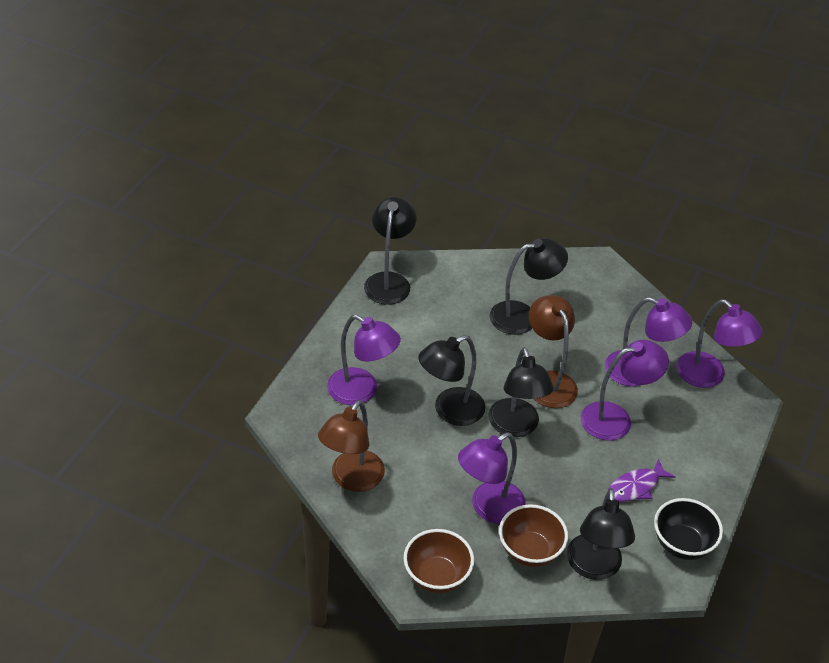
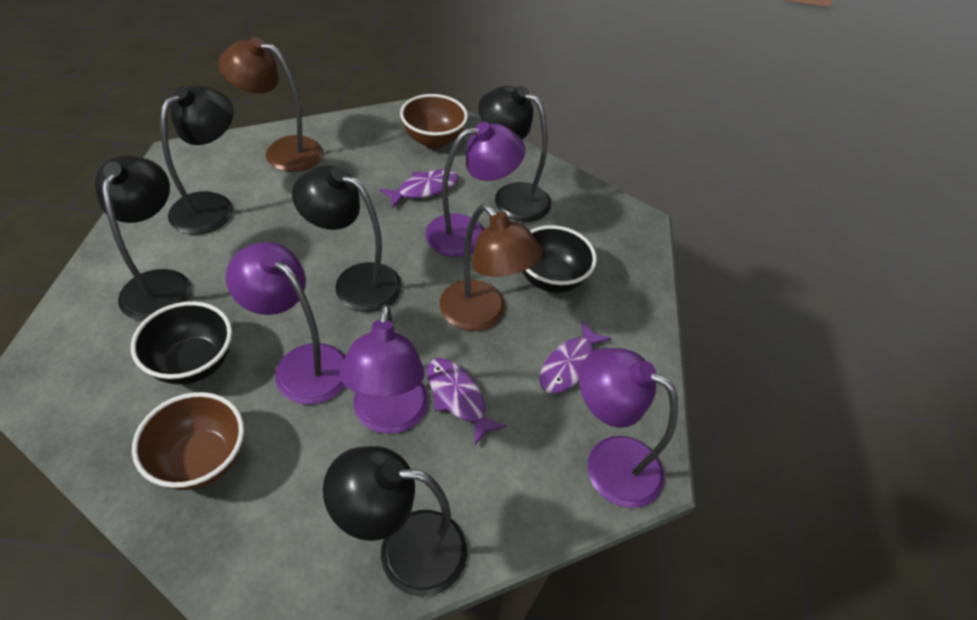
black bowl: [654,498,723,560] = 1 -> [131,301,232,385] [522,225,597,293] = 2
purple fish: [608,458,675,502] = 1 -> [379,170,459,208] [427,358,506,445] [539,321,611,394] = 3
purple lamp: [327,315,401,405] [458,433,526,524] [581,340,669,441] [605,297,692,387] [676,299,763,388] = 5 -> [226,242,346,405] [340,304,428,434] [425,122,525,257] [579,348,678,508] = 4

